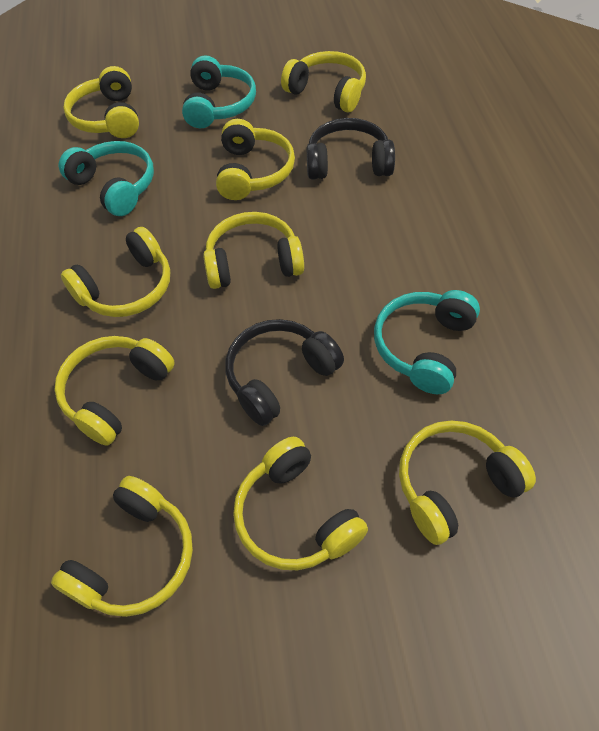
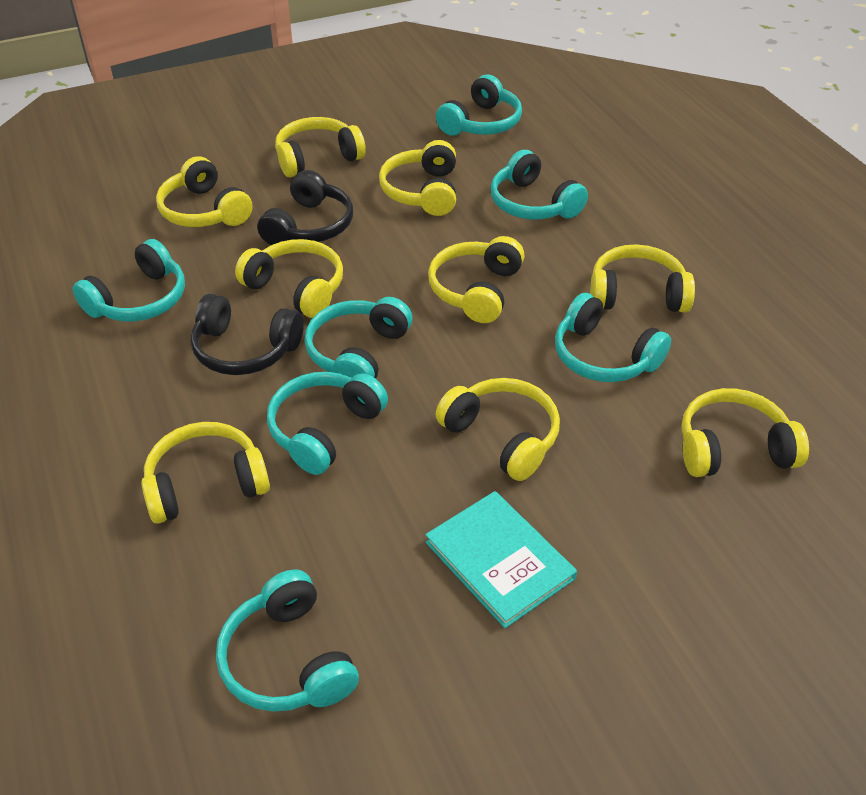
turquoise book: none = 0 -> [425,491,577,628] = 1
turquoise headphones: [59,141,154,216] [182,55,256,128] [374,290,480,394] = 3 -> [73,239,185,322] [216,569,359,712] [267,372,388,475] [304,297,413,379] [436,75,522,136] [491,150,588,219] [555,293,671,382] = 7

